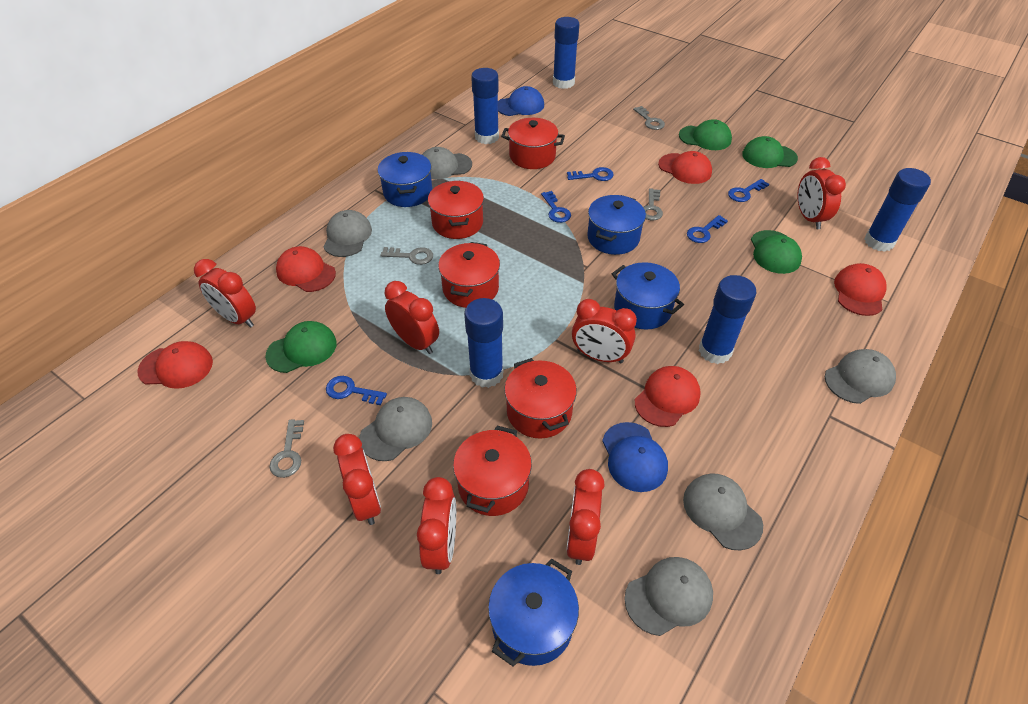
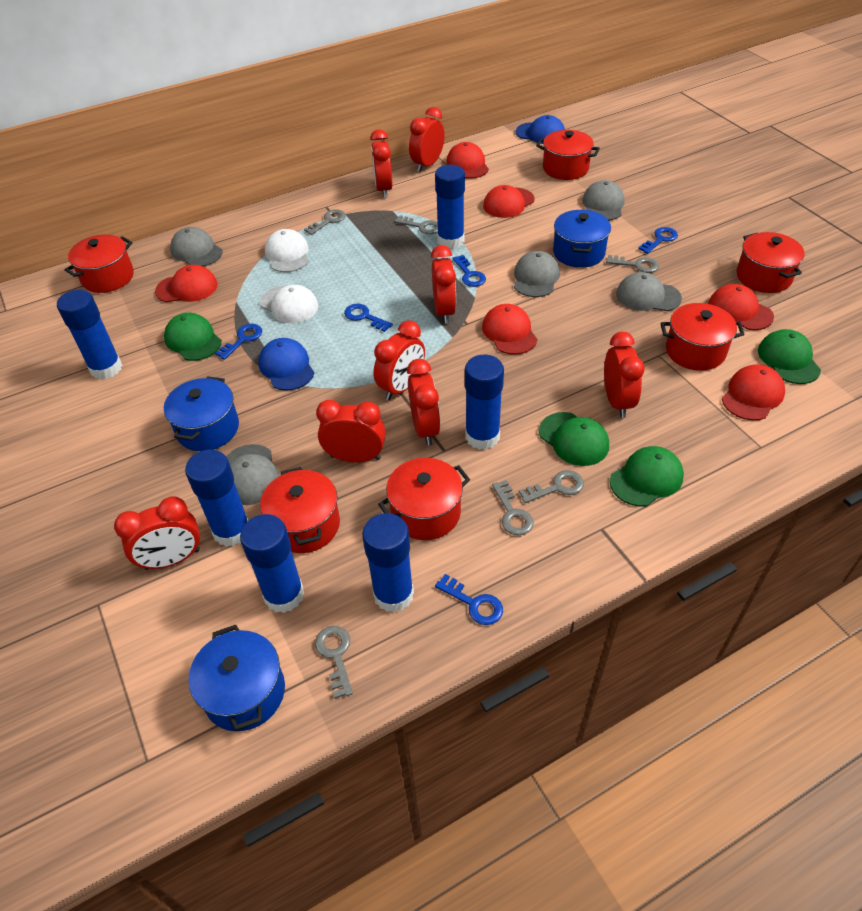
blue glue stick: [464,298,503,388] [471,68,499,144] [553,17,579,89] [699,275,756,364] [864,168,931,252] = 5 -> [57,289,122,380] [185,450,249,547] [240,514,304,613] [362,513,414,613] [435,165,465,249] [465,355,504,450] = 6
blue pot: [378,152,432,207] [488,559,579,667] [587,195,646,255] [612,262,684,330] = 4 -> [164,376,239,451] [189,625,285,731] [553,210,611,268] = 3
grey cap: [324,210,372,257] [359,397,432,461] [422,147,472,179] [624,557,713,636] [683,473,763,550] [825,349,896,404] = 6 -> [170,227,223,266] [226,444,280,505] [514,251,560,297] [582,180,625,221] [616,272,682,311] = 5
grey key: [269,419,304,478] [381,247,433,265] [633,106,665,130] [643,188,663,220] = 4 -> [304,209,346,235] [315,626,353,699] [394,215,438,234] [492,480,534,535] [519,470,584,503] [606,255,659,273] = 6
red cap: [137,341,213,389] [276,246,336,292] [635,366,701,427] [658,151,712,184] [834,263,887,316] = 5 -> [155,265,218,302] [446,142,489,179] [482,304,537,355] [483,185,535,218] [708,284,774,330] [722,364,785,420] = 6
red clock: [194,259,256,328] [333,434,381,525] [385,281,439,354] [417,477,456,574] [566,469,605,565] [572,299,637,363] [797,157,846,229] = 7 -> [114,496,200,570] [316,400,386,463] [370,129,392,198] [373,320,425,400] [407,359,440,446] [409,107,445,172] [431,245,456,324] [604,332,645,418] = 8
red pot: [428,181,484,239] [438,242,500,308] [453,426,532,516] [501,118,565,169] [504,358,577,439] = 5 -> [65,235,134,293] [260,467,340,553] [378,458,470,540] [536,130,600,180] [660,303,745,371] [736,232,805,293] = 6
white cap: none = 0 -> [260,285,318,323] [265,229,309,272] = 2

